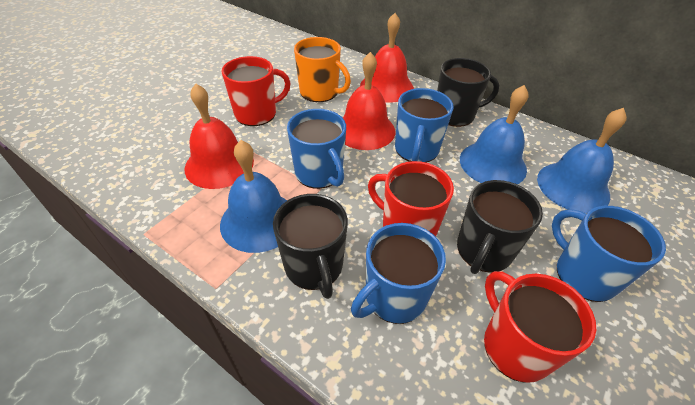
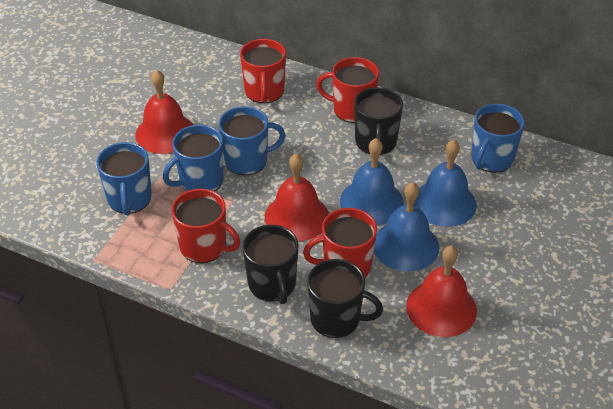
orange mug: [294,37,351,102] = 1 -> none = 0
red mug: [222,56,290,126] [368,161,454,237] [484,271,596,383] = 3 -> [171,189,240,263] [240,39,286,103] [303,208,377,277] [316,57,379,123] = 4

